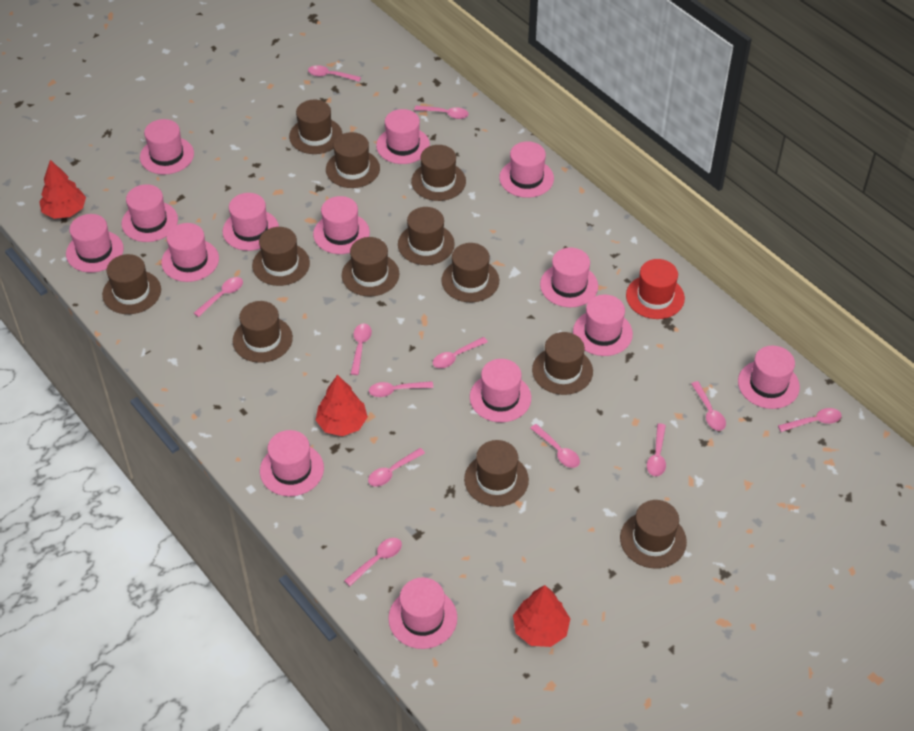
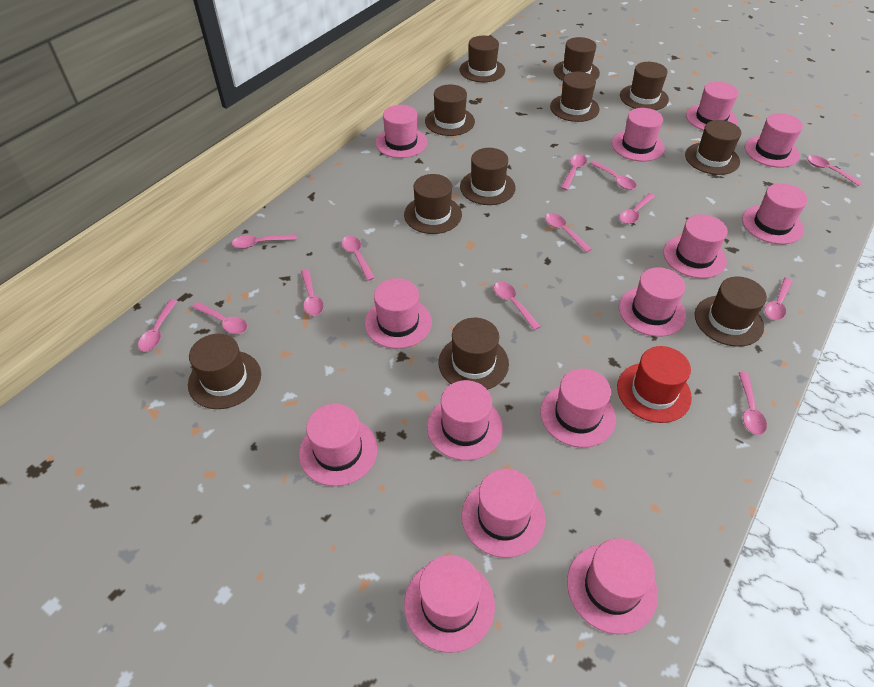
brown hat: [102,254,161,314] [233,301,293,363] [252,227,310,286] [289,99,342,154] [326,132,380,188] [342,237,399,296] [398,207,455,265] [411,145,466,201] [441,243,499,302] [464,440,529,507] [532,332,593,395] [620,500,687,569] = 12 -> [188,334,261,409] [404,174,462,234] [425,84,475,136] [438,318,509,390] [460,36,505,82] [460,148,516,205] [550,72,600,122] [553,37,600,81] [620,62,669,110] [685,120,741,175] [695,276,767,347] = 11
pink spoon: [194,277,243,317] [308,65,361,82] [344,538,402,586] [351,323,372,375] [368,448,425,487] [369,381,433,397] [414,105,469,119] [433,337,488,368] [530,424,580,468] [647,424,666,476] [691,381,726,431] [778,408,842,432] = 12 -> [138,299,177,351] [192,302,248,334] [232,234,297,249] [301,269,324,316] [342,236,375,281] [494,282,541,330] [545,213,592,253] [561,154,587,190] [590,161,637,190] [619,193,655,224] [739,372,767,435] [764,278,793,320] [807,155,862,186] = 13
red tree: [39,160,86,219] [316,375,368,436] [513,585,570,647] = 3 -> none = 0

